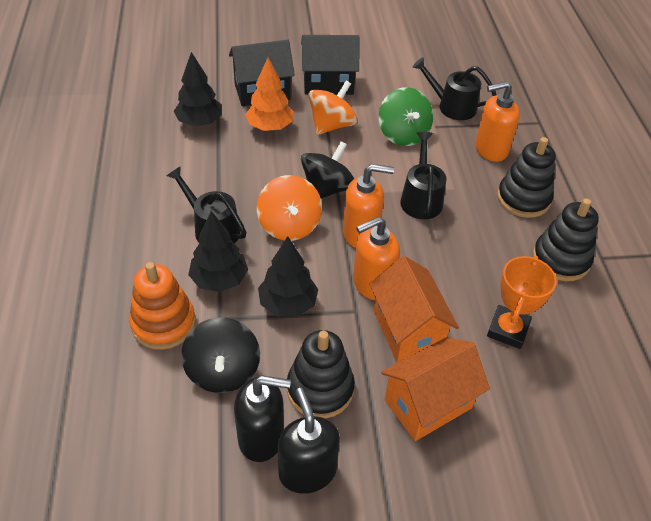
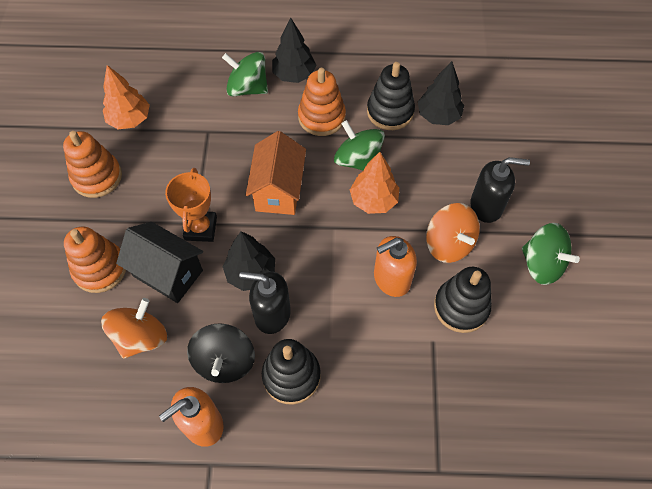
black house: [229,40,295,106] [301,35,359,95] = 2 -> [116,222,203,303] = 1
black spinning top: [181,317,260,393] [301,141,354,199] = 2 -> [187,323,255,383] = 1
black watering can: [167,167,247,244] [400,132,446,219] [412,57,496,120] = 3 -> none = 0
green spinning top: [379,87,433,146] = 1 -> [222,52,268,97] [334,120,385,171] [522,223,580,285] = 3
orange house: [369,256,459,363] [381,337,490,441] = 2 -> [246,131,306,215] = 1
orange soap dispenser: [343,164,394,248] [353,217,400,300] [475,81,520,162] = 3 -> [159,387,224,447] [374,236,417,297] = 2
orange stacking toy: [129,262,196,350] = 1 -> [63,131,122,198] [64,227,126,293] [298,68,346,136] = 3
orange tree: [245,58,293,131] = 1 -> [103,65,150,129] [350,152,399,214] = 2

